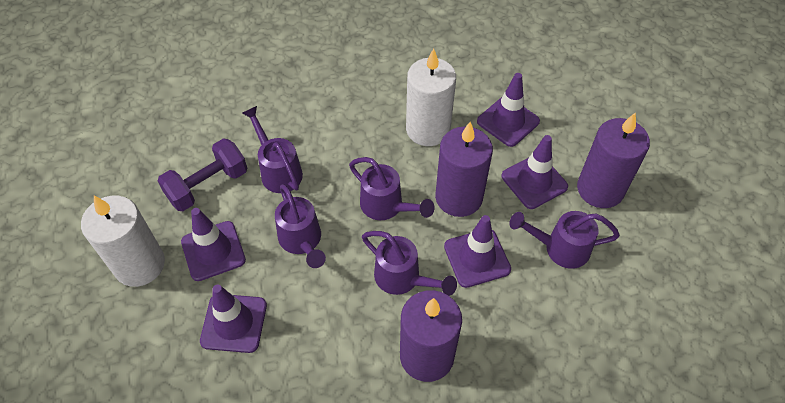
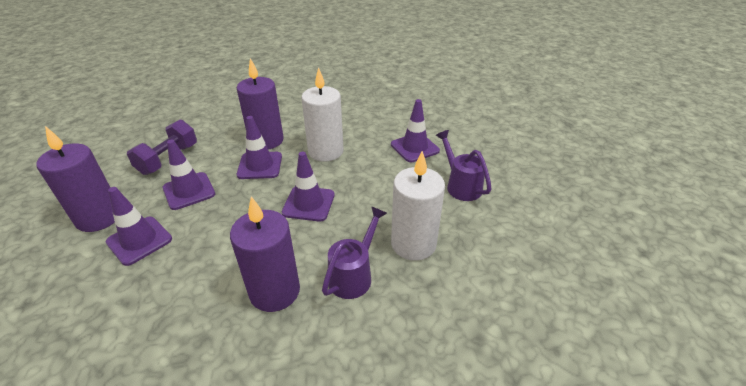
purple watering can: [242,106,303,193] [275,184,326,268] [349,157,434,220] [362,231,457,296] [509,211,620,269] = 5 -> [322,206,387,299] [436,130,492,201] = 2

